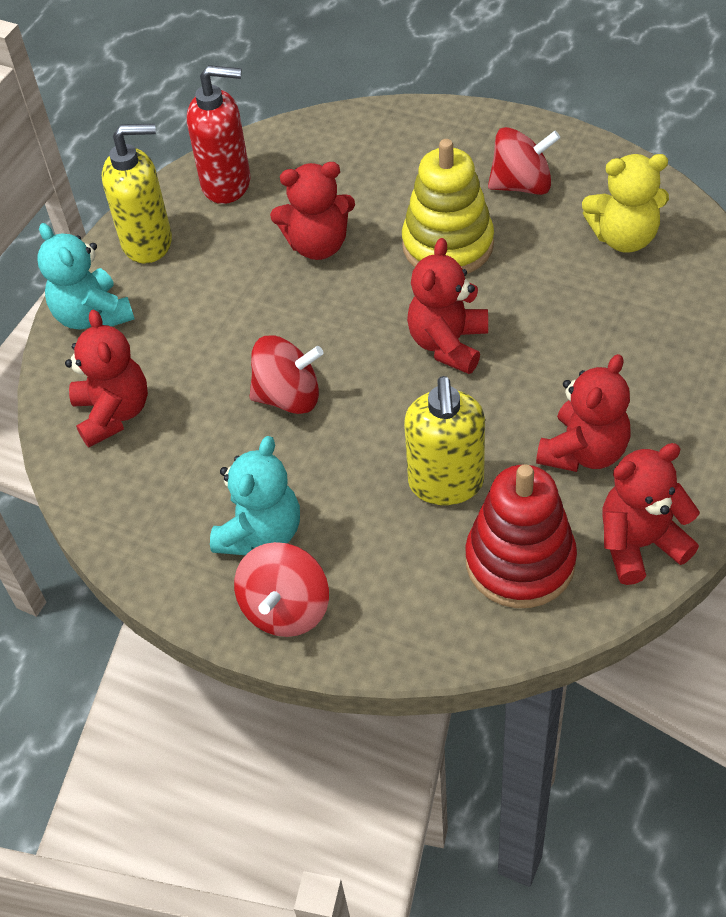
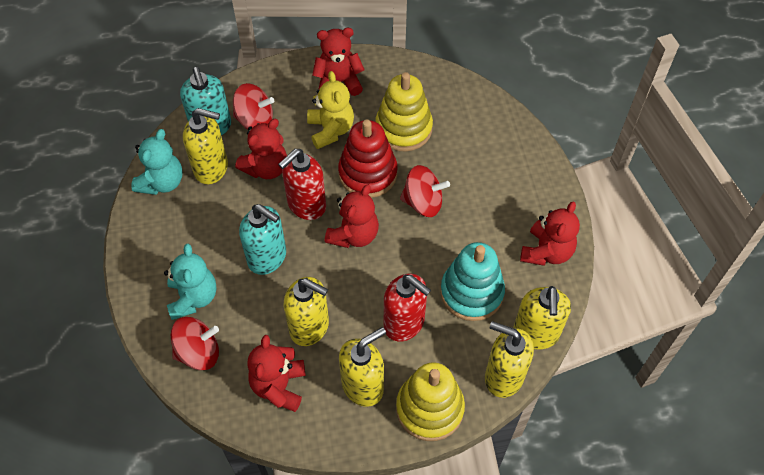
red soap dispenser: [187,65,250,204] = 1 -> [278,149,326,220] [384,274,431,342] = 2
turquoise soap dispenser: none = 0 -> [180,67,231,135] [239,204,286,275] = 2
turquoise stacking toy: none = 0 -> [440,242,505,321] = 1
yellow soap dispenser: [102,123,172,264] [404,376,485,505] = 2 -> [183,108,228,184] [284,277,329,346] [339,327,386,407] [485,321,534,398] [513,286,571,350] = 5
yellow stacking toy: [402,139,494,274] = 1 -> [375,72,433,151] [396,362,465,441] = 2

